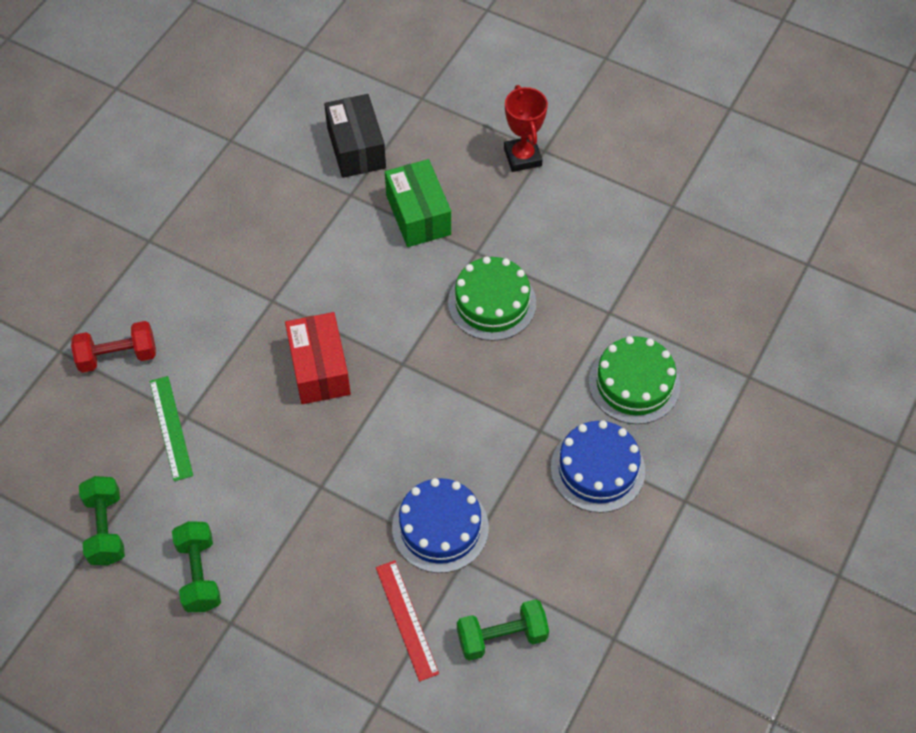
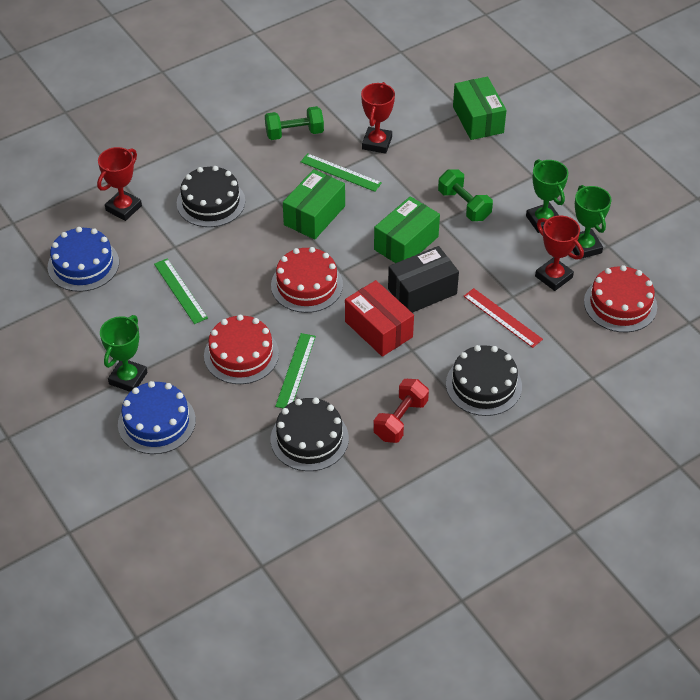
black cake: none = 0 -> [177,166,245,227] [271,397,349,471] [446,345,522,416] = 3
green box: [385,159,451,247] = 1 -> [283,169,345,240] [374,196,440,263] [453,77,506,140] = 3
green cake: [448,256,536,341] [589,336,680,424] = 2 -> none = 0
green dumbbell: [79,476,125,565] [172,521,221,612] [457,599,549,661] = 3 -> [265,106,324,140] [438,169,493,221] = 2
green ruler: [150,376,193,481] = 1 -> [154,258,208,324] [275,333,316,408] [300,153,382,192] = 3
green trophy: none = 0 -> [100,315,147,392] [526,159,568,233] [573,185,611,259] = 3
red cake: none = 0 -> [204,315,279,384] [271,247,343,313] [584,265,657,332] = 3
red trophy: [504,85,548,172] = 1 -> [97,147,142,221] [361,82,395,154] [535,216,584,291] = 3

